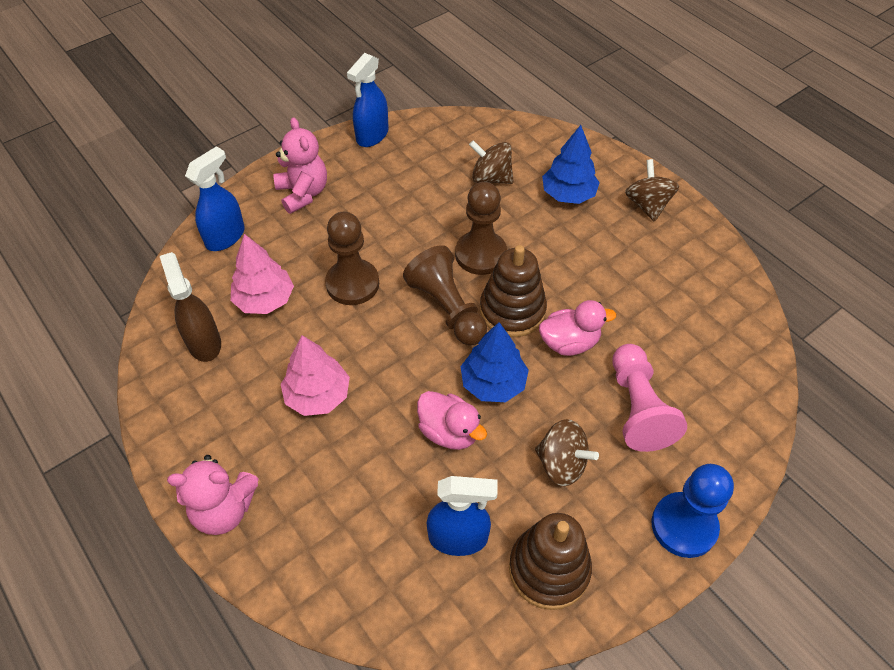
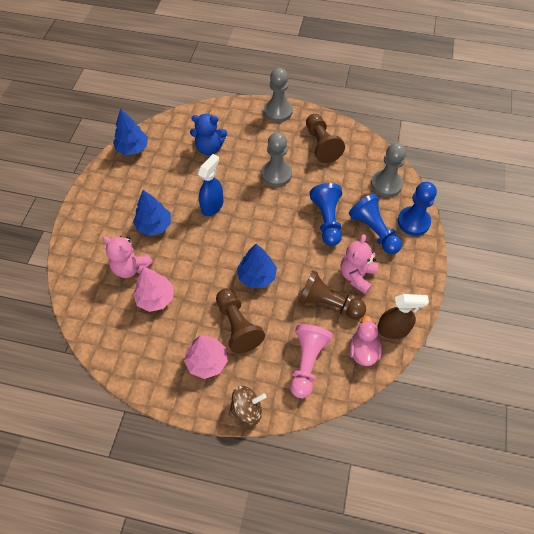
blue pawn: [652,464,734,558] = 1 -> [310,183,342,246] [349,194,402,254] [398,182,437,236] = 3
blue spray bottle: [185,146,245,251] [347,53,389,147] [426,476,498,556] = 3 -> [198,154,223,216] = 1
blue teddy bear: none = 0 -> [190,114,227,155] = 1
blue tree: [460,322,529,402] [542,125,600,204] = 2 -> [113,108,148,155] [133,190,171,236] [237,244,277,288] = 3
brown spinning top: [469,140,514,184] [535,419,599,486] [625,159,679,222] = 3 -> [229,386,266,425] = 1
brown stacking toy: [480,245,547,337] [509,513,592,610] = 2 -> none = 0
grey pawn: none = 0 -> [261,132,292,187] [264,68,293,122] [371,143,406,197] = 3
pink duck: [417,391,487,450] [539,300,616,356] = 2 -> [349,316,382,366] = 1

